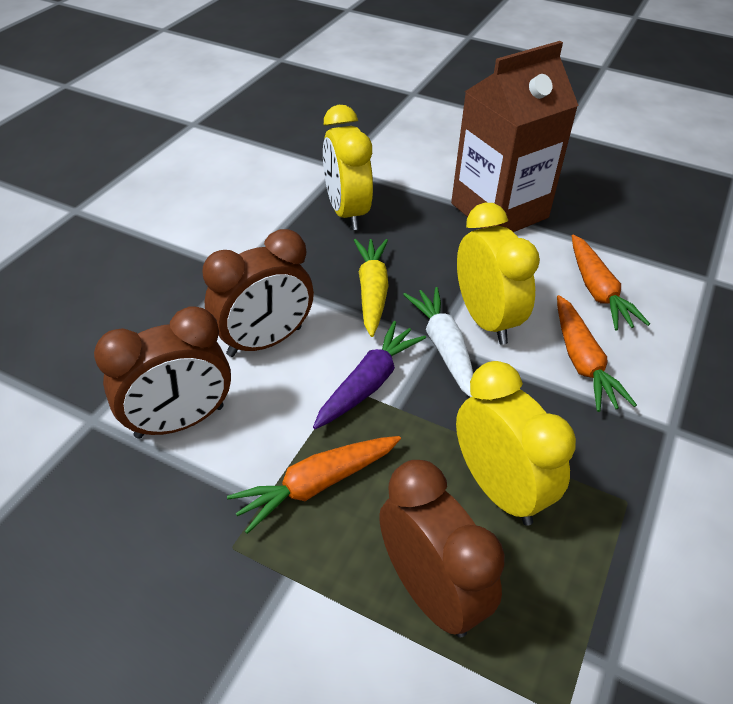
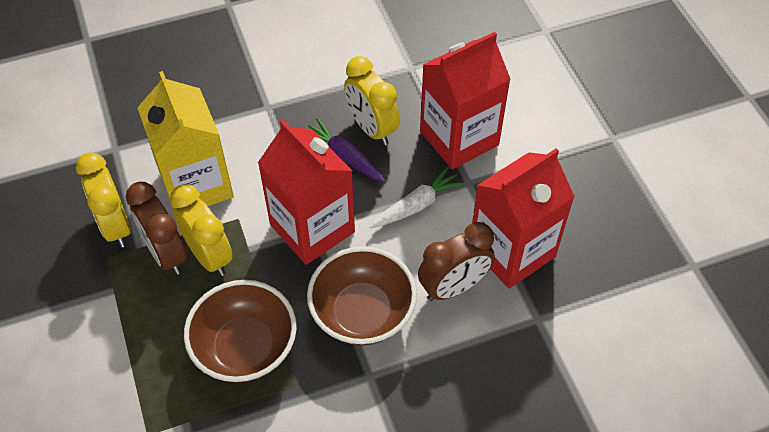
brown bowl: none = 0 -> [184,280,297,382] [307,246,417,345] = 2
brown carton: [451,41,579,232] = 1 -> none = 0
brown clock: [94,306,231,439] [202,229,314,357] [379,460,505,637] = 3 -> [126,182,187,275] [418,222,495,301] = 2
orange carrot: [227,436,401,534] [557,295,637,412] [572,234,650,330] = 3 -> none = 0
red carton: none = 0 -> [258,120,355,265] [420,32,511,169] [472,148,575,289] = 3
yellow carrot: [354,239,389,337] = 1 -> none = 0
yellow carton: none = 0 -> [137,71,234,208] = 1

